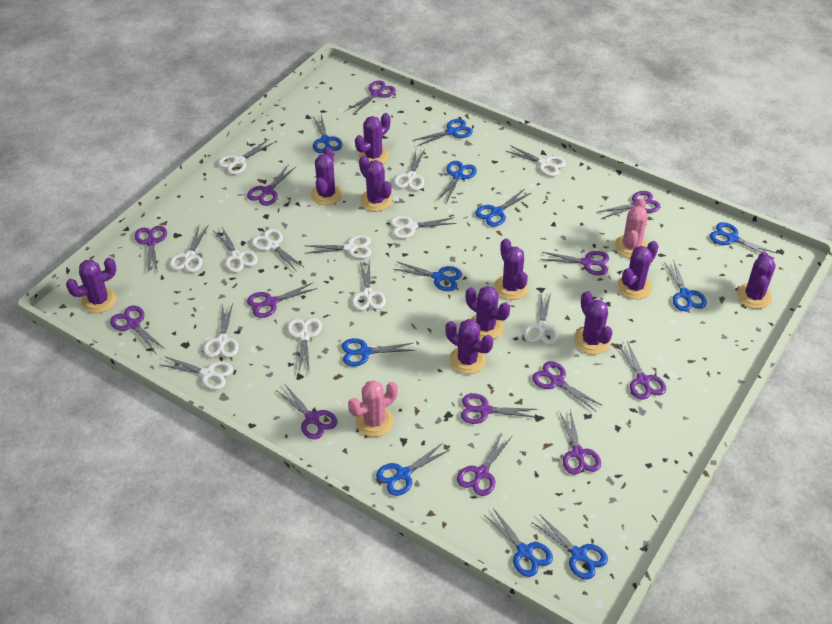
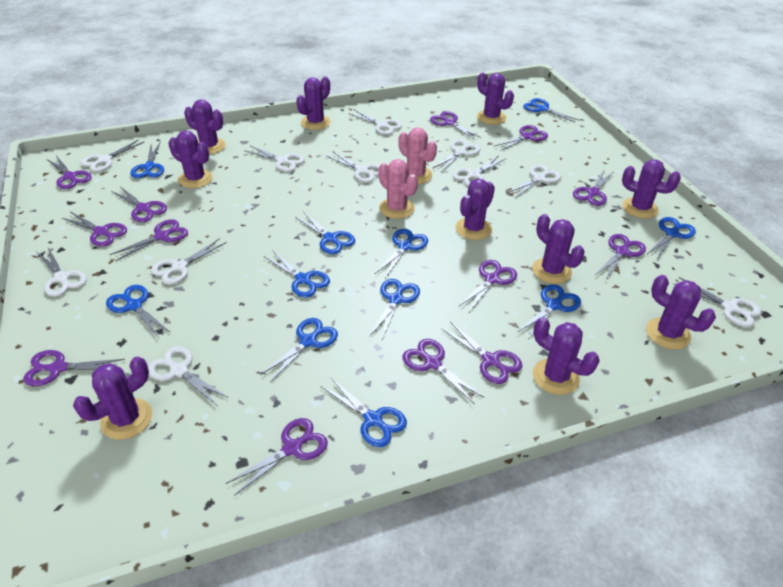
white scissors: [161,356,233,390] [169,224,208,273] [203,303,239,358] [213,227,258,273] [218,139,273,175] [251,229,305,272] [287,318,322,371] [304,235,372,259] [352,259,386,311] [390,216,457,239] [394,149,425,190] [506,145,566,176] [524,292,559,345] = 13 -> [37,248,87,297] [81,139,144,172] [148,346,227,405] [151,238,227,285] [244,146,305,172] [327,152,379,182] [348,110,403,135] [433,139,480,172] [452,156,505,186] [507,165,561,198] [674,277,761,327] = 11

